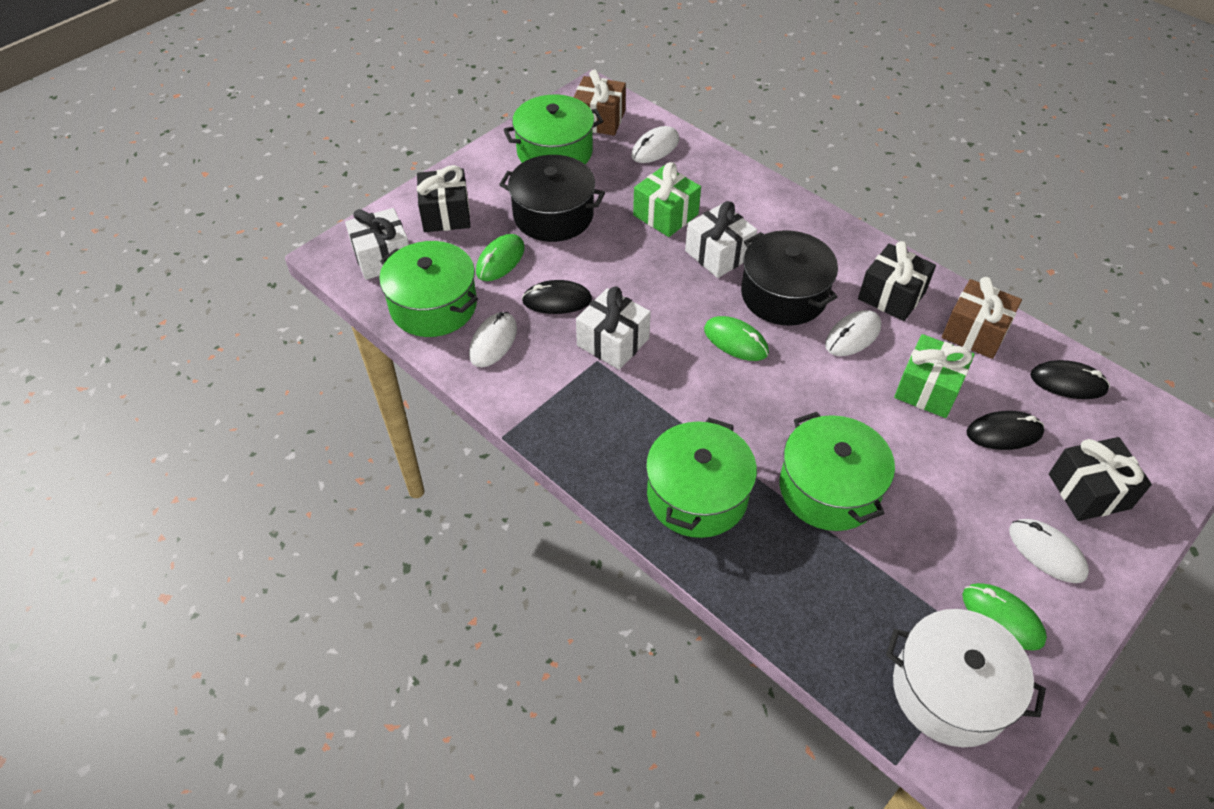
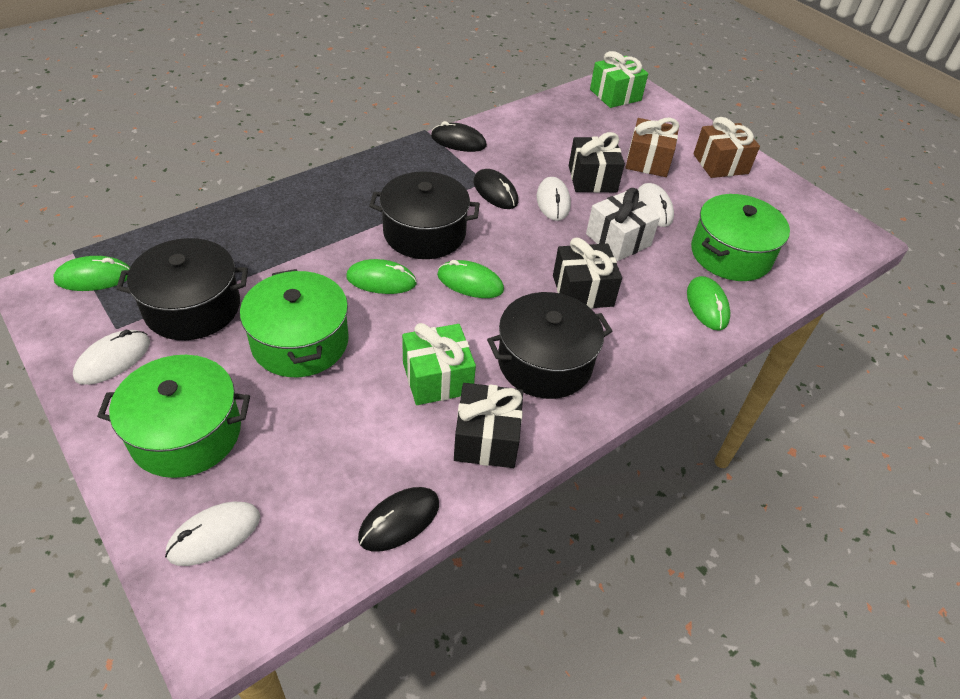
black pot: [499,155,605,242] [741,230,838,326] = 2 -> [116,238,248,340] [369,171,480,259] [487,292,612,399] = 3
green mouse: [476,234,525,281] [704,316,769,361] [962,583,1047,651] = 3 -> [53,256,130,291] [346,259,417,294] [437,260,504,298] [687,276,730,330] = 4
green pot: [379,241,478,337] [503,95,603,164] [646,418,757,538] [780,412,895,531] = 4 -> [97,355,250,478] [240,269,349,377] [691,194,790,281] = 3
white gift: [345,208,409,280] [576,287,651,370] [685,201,757,278] = 3 -> [586,188,660,261] = 1
white pot: [886,609,1046,747] = 1 -> none = 0

